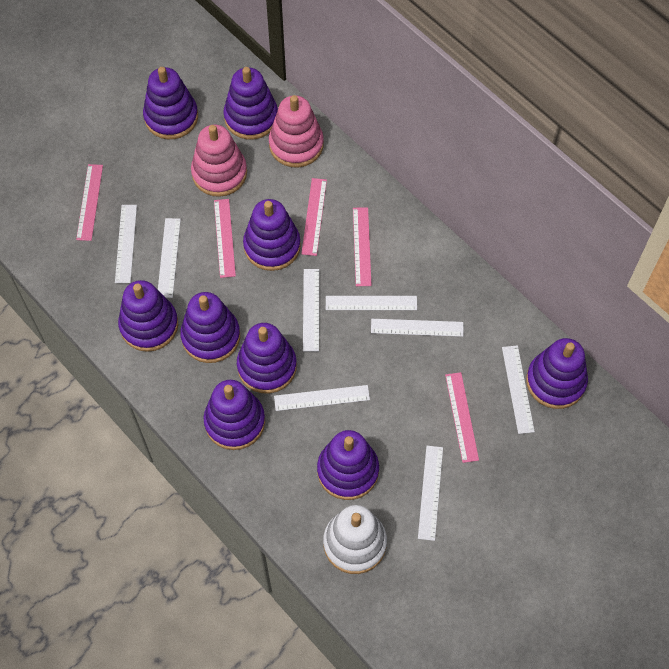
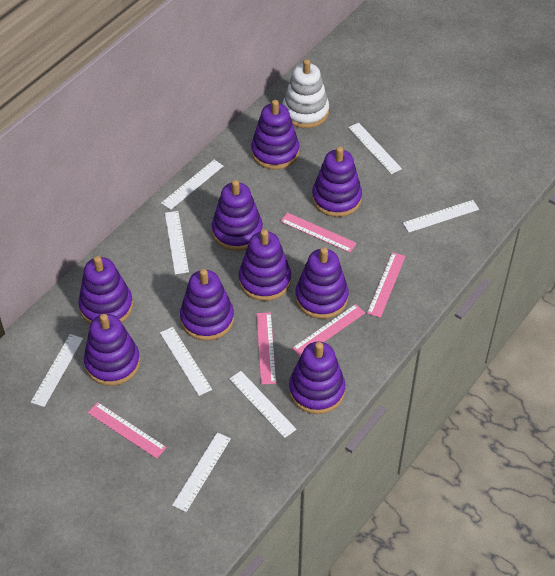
pink stacking toy: [191,125,247,197] [269,95,324,167] = 2 -> none = 0

